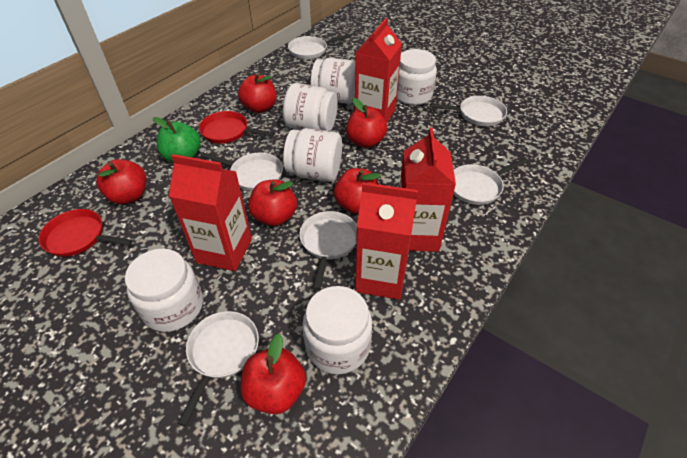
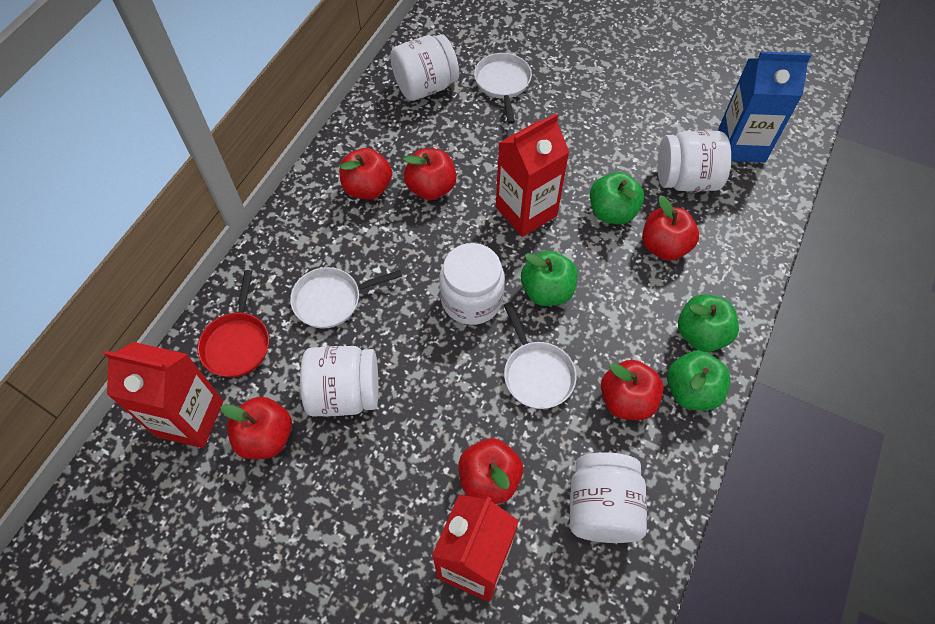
blue carton: none = 0 -> [718,52,811,163] = 1
green apple: [153,117,201,163] = 1 -> [521,251,578,306] [590,172,644,224] [667,351,730,410] [678,295,739,352] = 4
red carton: [169,154,252,271] [355,18,402,123] [355,182,418,300] [400,127,456,252] = 4 -> [104,342,223,448] [432,495,519,602] [496,113,569,237] = 3
red pan: [39,209,133,257] [199,111,275,144] = 2 -> [197,270,269,377] = 1
white jar: [125,248,203,332] [283,83,338,131] [283,128,342,182] [303,286,372,374] [311,58,355,104] [397,49,437,105] = 6 -> [300,346,378,417] [390,34,459,101] [439,243,505,325] [570,452,647,543] [657,131,731,191] = 5
white pan: [178,311,259,426] [200,152,283,191] [288,34,350,59] [299,211,357,290] [430,96,507,126] [454,158,527,205] = 6 -> [290,267,402,329] [474,53,532,124] [504,302,576,409] = 3

